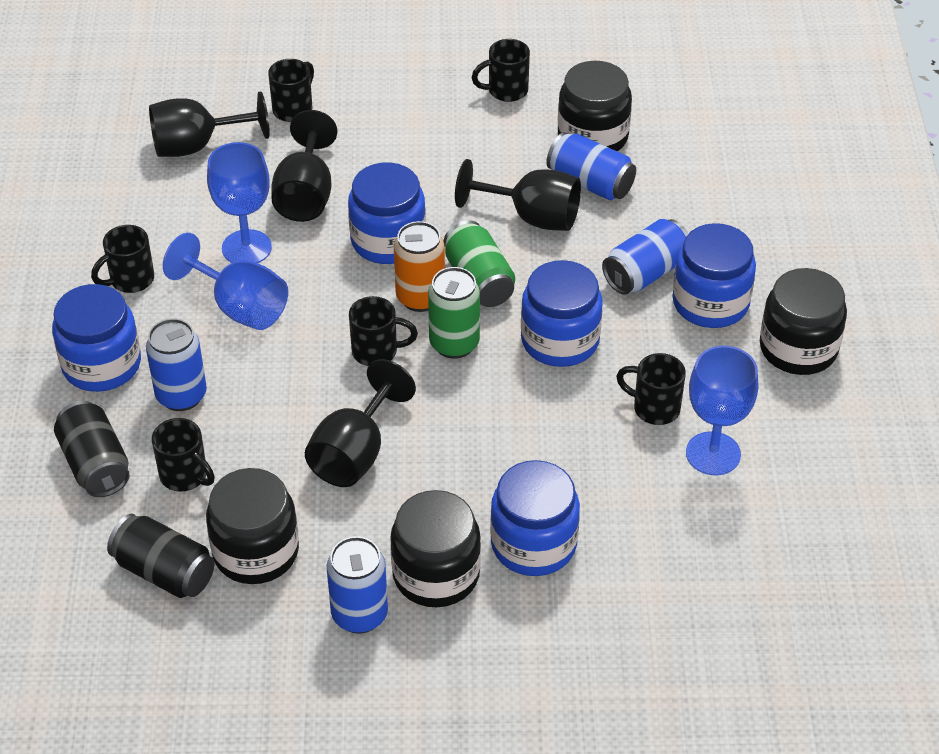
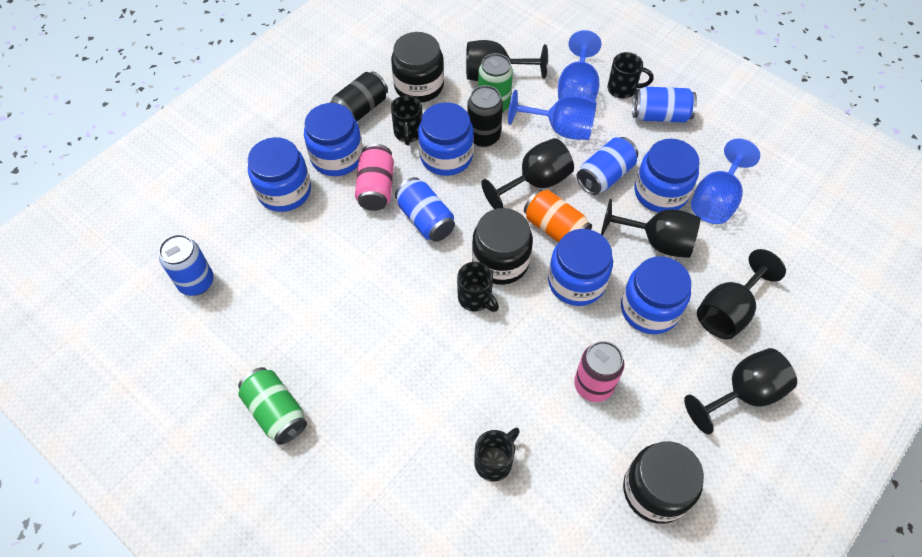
black goblet: [149,92,270,157] [271,110,337,222] [305,359,416,487] [455,159,581,231] = 4 -> [466,40,548,81] [481,138,574,209] [601,199,701,258] [684,348,797,435] [697,249,786,339] = 5
black jar: [206,468,299,584] [390,490,481,607] [558,61,632,151] [760,268,847,375] = 4 -> [391,32,444,103] [472,208,533,285] [623,441,704,524] = 3
black mug: [91,225,154,293] [152,418,215,492] [268,59,314,122] [349,296,418,366] [471,39,530,102] [616,353,686,425] = 6 -> [391,95,423,145] [457,262,499,312] [474,428,520,481] [608,52,654,99] = 4
blue jar: [52,284,141,392] [348,162,426,264] [490,460,580,576] [521,260,603,367] [673,223,756,328] = 5 -> [248,137,311,212] [304,103,363,176] [418,102,474,176] [548,229,613,306] [621,256,691,334] [634,139,699,213] = 6
pink can: none = 0 -> [355,144,394,211] [574,341,625,402] = 2

